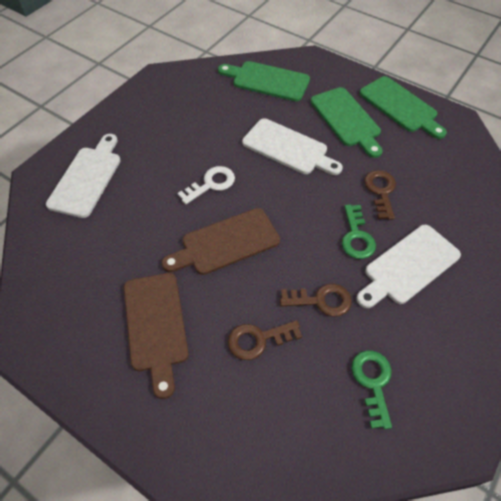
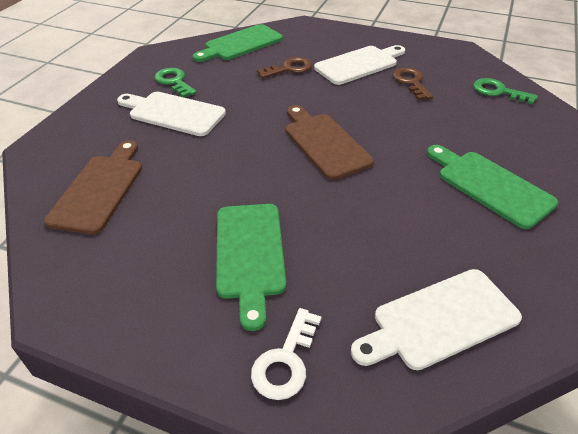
brown key: [228,320,302,360] [280,284,352,317] [364,170,396,220] = 3 -> [257,57,312,78] [393,67,433,100] = 2

